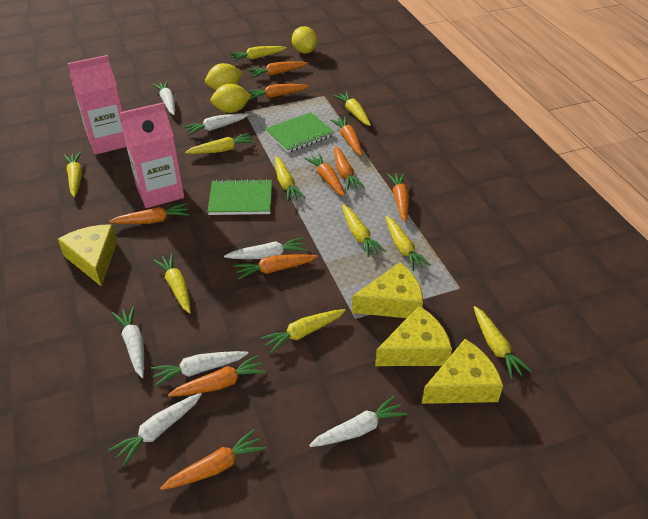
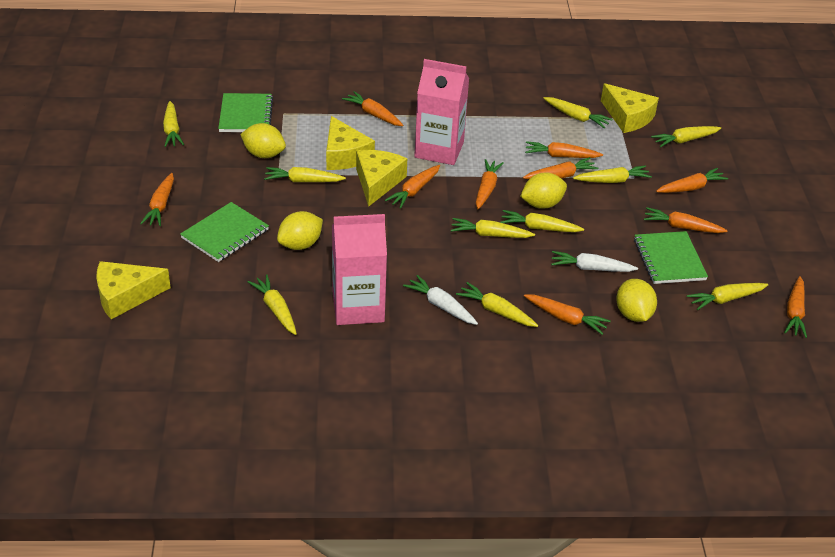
green notebook: [207,179,272,215] [265,112,335,153] = 2 -> [180,202,269,262] [218,93,273,132] [634,231,708,284] = 3
white carrot: [109,393,202,466] [112,306,144,378] [151,351,248,387] [153,81,175,115] [183,113,249,135] [224,237,307,259] [309,396,407,447] = 7 -> [403,275,478,325] [551,251,638,272] = 2
yellow lemon: [205,63,243,90] [210,84,252,113] [292,26,317,54] = 3 -> [240,123,286,158] [277,211,323,250] [520,172,567,209] [616,279,657,322] = 4

